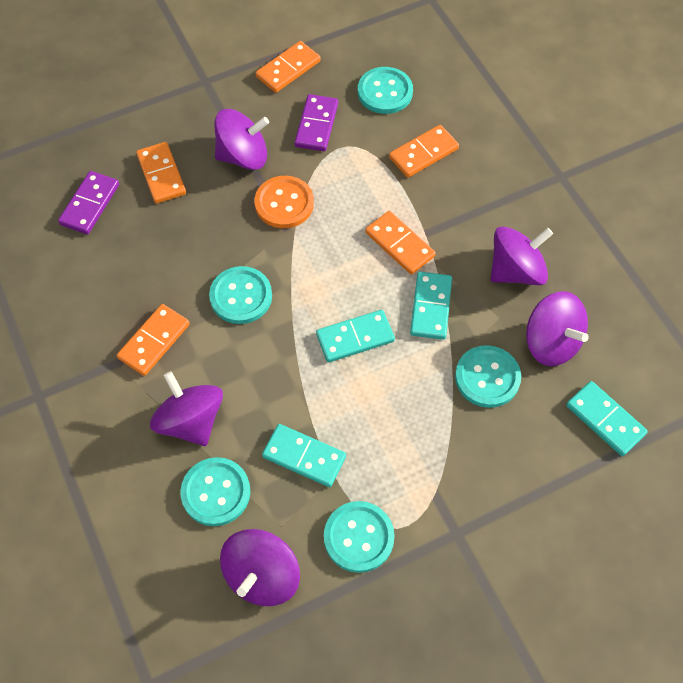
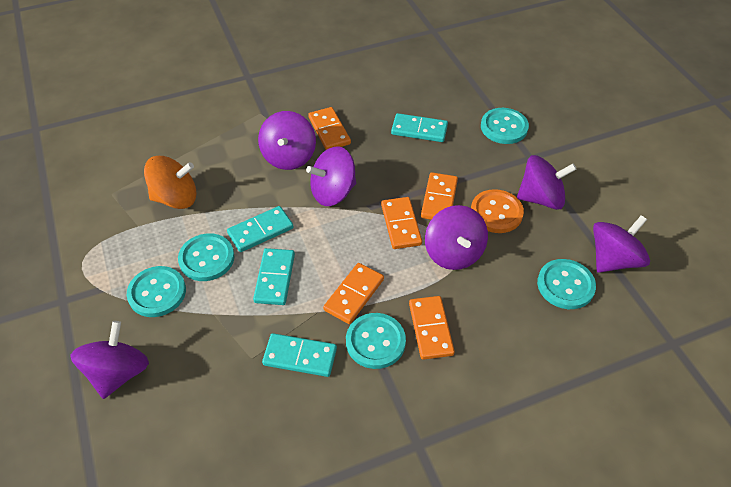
orange spinning top: none = 0 -> [144,156,197,209] = 1
purple domino: [58,171,119,234] [295,94,338,151] = 2 -> none = 0
purple spinning top: [150,371,223,446] [214,109,269,170] [220,529,300,606] [491,226,553,285] [526,291,589,366] = 5 -> [70,321,149,399] [258,111,316,170] [306,146,356,206] [425,205,488,270] [517,155,576,210] [593,215,650,273] = 6

